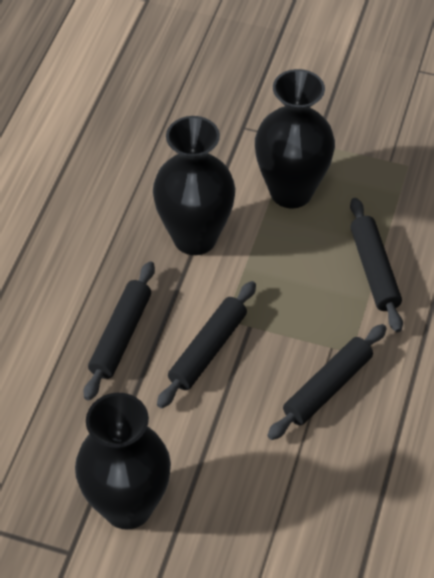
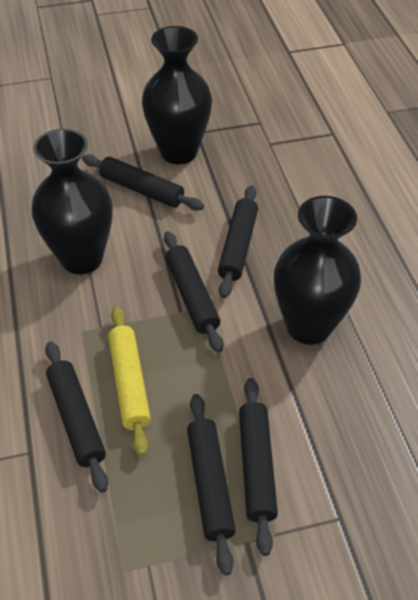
black rolling pin: [84,261,155,401] [157,281,256,408] [267,324,387,440] [350,198,403,332] = 4 -> [45,342,108,493] [82,154,204,210] [164,231,223,353] [187,394,236,575] [218,185,258,298] [239,378,278,556] = 6
yellow rolling pin: none = 0 -> [108,306,151,456] = 1

